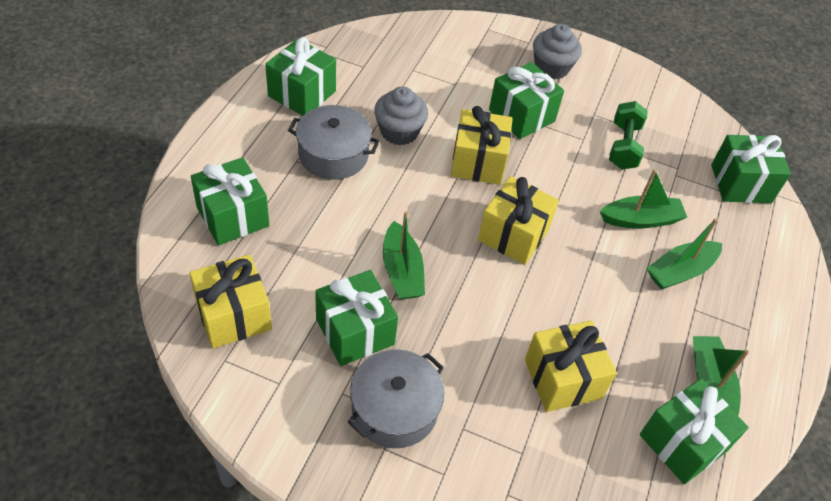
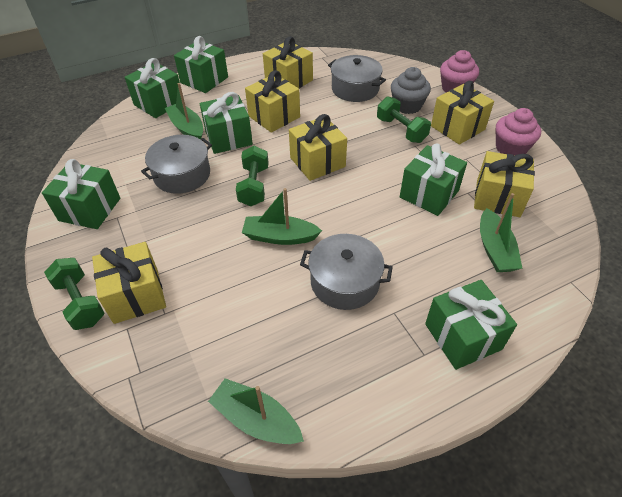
green dumbbell: [609,101,648,169] = 1 -> [44,258,105,330] [236,146,269,206] [377,96,431,143] = 3
grey cupcake: [374,86,428,145] [533,24,582,79] = 2 -> [391,67,431,114] = 1
grey pot: [288,105,380,180] [348,350,444,448] = 2 -> [141,135,212,194] [300,234,393,310] [328,55,386,102] = 3
pink cupcake: none = 0 -> [440,50,479,92] [496,108,541,156] = 2
yellow gift: [189,254,272,349] [451,106,513,185] [478,176,559,265] [525,321,617,412] = 4 -> [92,242,166,324] [245,70,300,133] [263,36,313,88] [289,114,347,181] [431,81,494,145] [474,151,535,217] = 6

